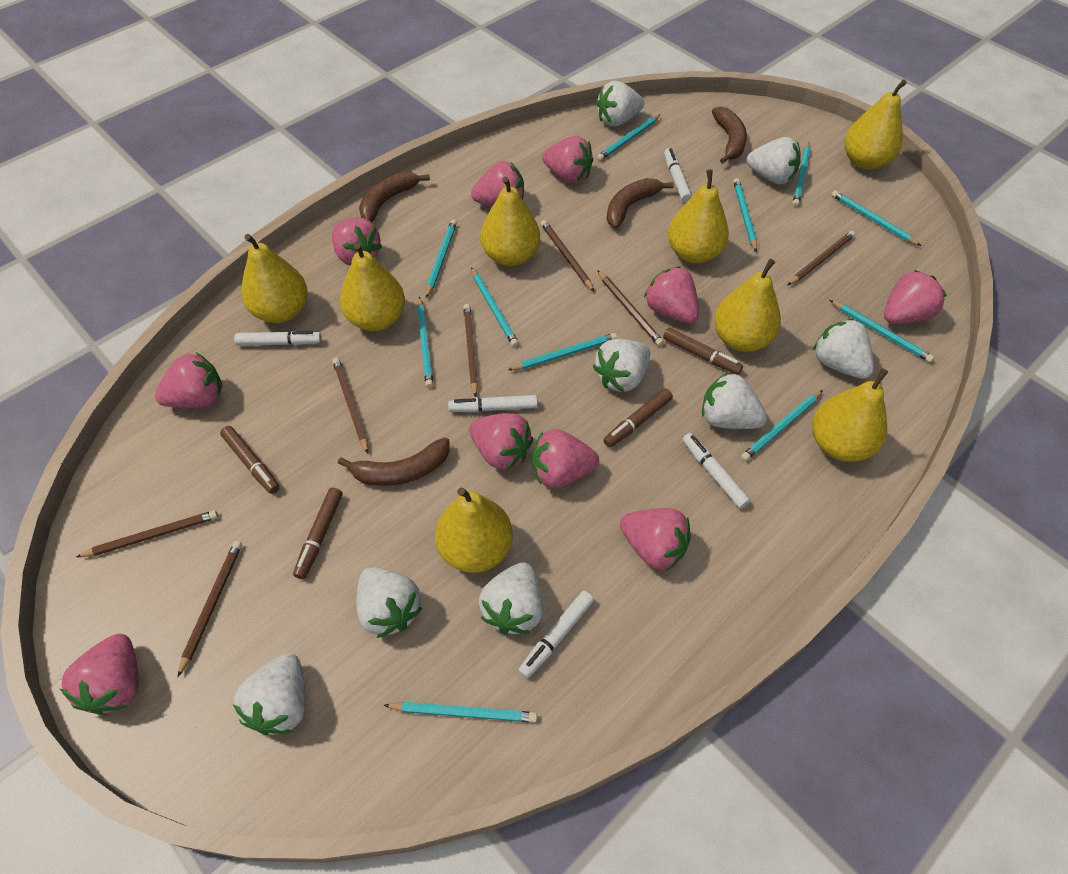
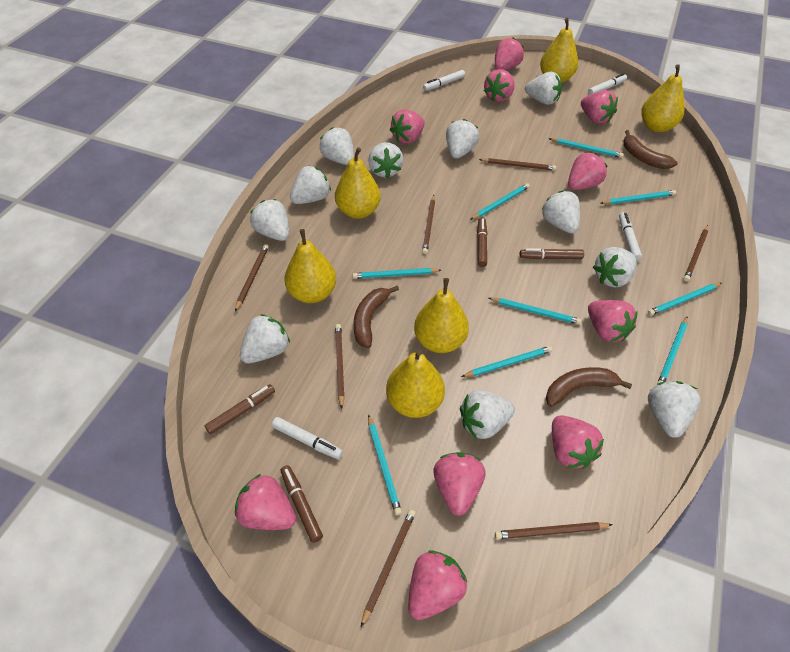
brown banana: [338,437,450,486] [359,172,430,222] [606,178,674,229] [712,106,747,164] = 4 -> [353,286,399,348] [546,367,632,407] [623,130,678,169] = 3
turquoise pencil: [383,702,537,723] [417,296,433,388] [426,220,457,298] [471,267,519,347] [508,333,617,370] [597,114,661,161] [733,178,757,252] [741,390,823,461] [793,142,811,206] [830,300,934,362] [832,190,921,246] = 11 -> [353,268,441,279] [368,414,402,515] [461,346,553,377] [470,183,530,220] [489,298,582,325] [548,138,624,158] [601,190,676,204] [648,283,722,316] [657,317,688,385] = 9
white marker: [234,331,322,346] [448,395,538,412] [518,591,594,679] [664,148,692,202] [682,433,750,509] = 5 -> [272,417,343,459] [423,70,465,91] [588,73,627,95] [619,212,642,261] = 4
white strawberry: [233,653,306,735] [356,567,422,638] [479,563,543,634] [593,339,650,392] [596,81,644,127] [702,372,767,429] [747,137,801,185] [813,319,874,379] = 8 -> [240,314,290,363] [250,199,289,241] [290,166,331,204] [320,127,354,165] [368,142,403,178] [446,119,479,159] [460,390,515,439] [525,72,562,105] [541,191,580,233] [593,247,637,287] [648,381,700,438] = 11
yellow pear: [241,234,308,323] [340,243,405,331] [435,487,513,573] [480,177,540,266] [668,169,729,263] [714,259,781,352] [812,369,888,462] [845,79,907,170] = 8 -> [285,229,336,303] [335,147,381,219] [386,349,445,418] [414,278,469,353] [540,18,578,83] [641,64,684,132] = 6

